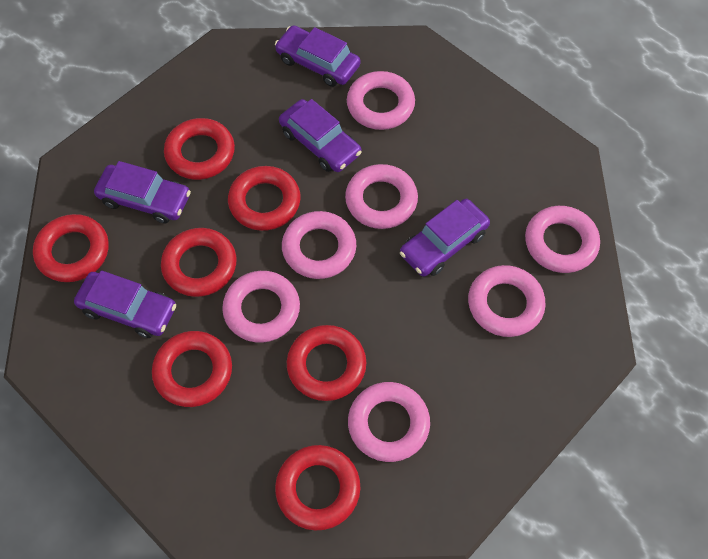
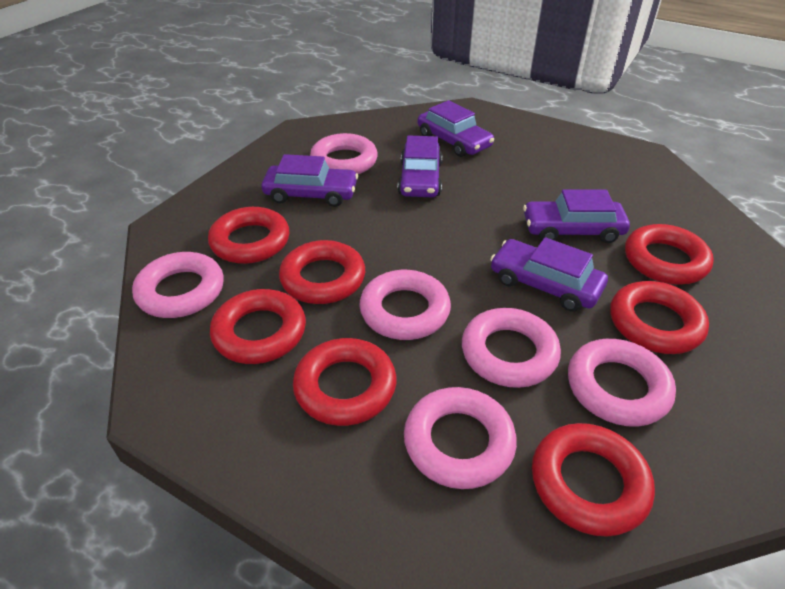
pink ring: [222,271,300,343] [282,211,356,279] [345,164,418,229] [347,71,415,130] [348,382,430,462] [468,265,546,337] [525,206,600,273] = 7 -> [132,252,224,318] [310,133,378,174] [359,270,451,340] [404,387,517,489] [462,308,561,388] [568,339,676,427] = 6

